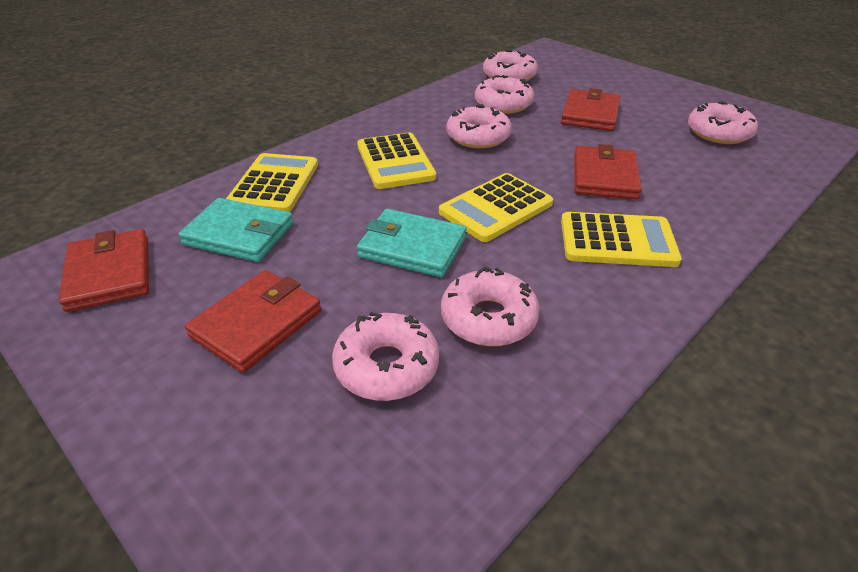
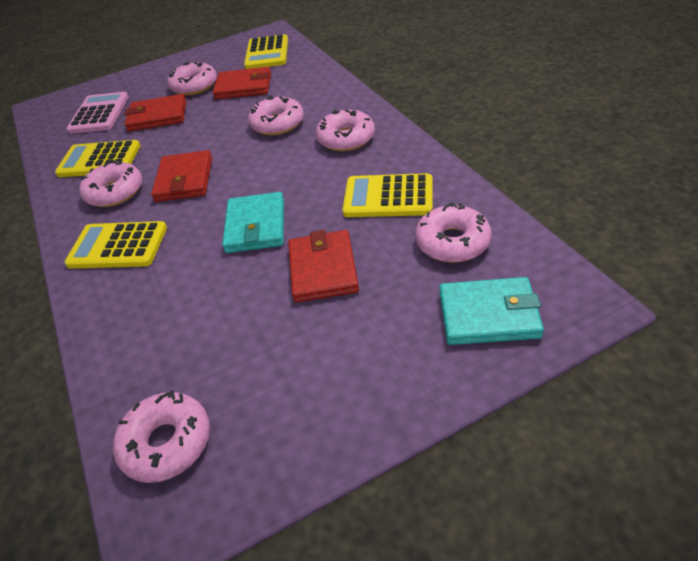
pink calculator: none = 0 -> [67,92,129,134] = 1

